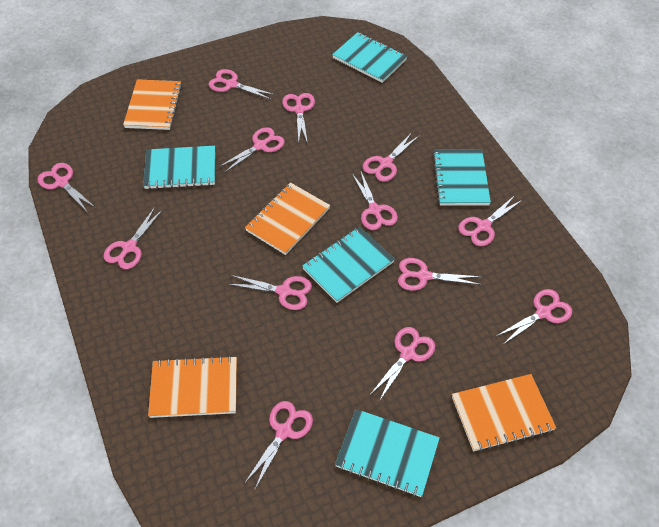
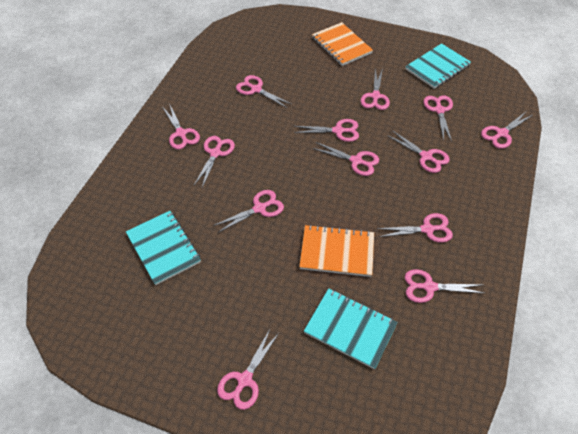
orange notebook: [123,79,182,130] [148,356,237,418] [245,182,330,255] [452,374,556,452] = 4 -> [299,224,374,277] [312,22,373,66] = 2
turquoise notebook: [143,146,215,189] [302,227,395,303] [332,32,408,83] [335,409,440,497] [433,149,491,205] = 5 -> [126,211,201,285] [304,288,398,369] [405,43,471,89] = 3

